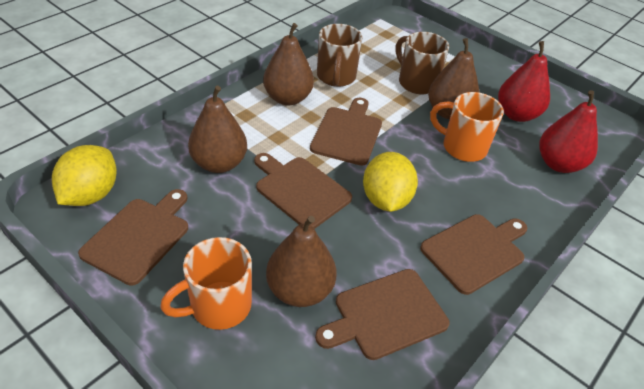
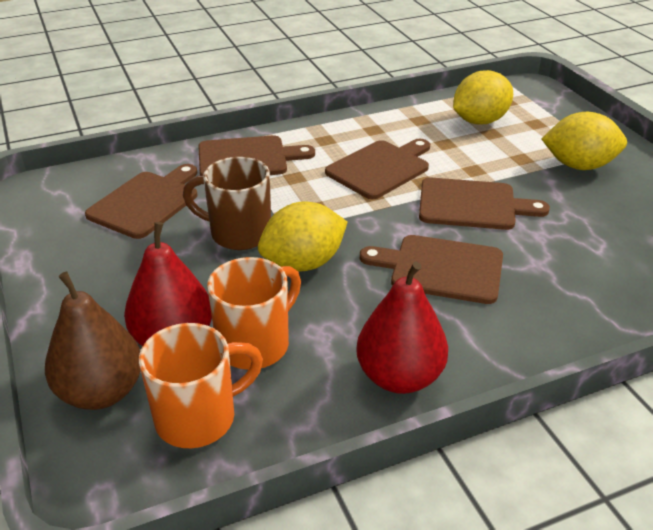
brown mug: [317,24,362,87] [396,32,449,94] = 2 -> [183,157,271,250] = 1
brown pear: [188,86,247,173] [263,23,314,105] [266,216,337,307] [428,38,480,119] = 4 -> [45,272,141,410] = 1
yellow lemon: [52,145,117,206] [363,152,418,212] = 2 -> [258,201,348,272] [453,70,513,124] [541,112,627,170] = 3

